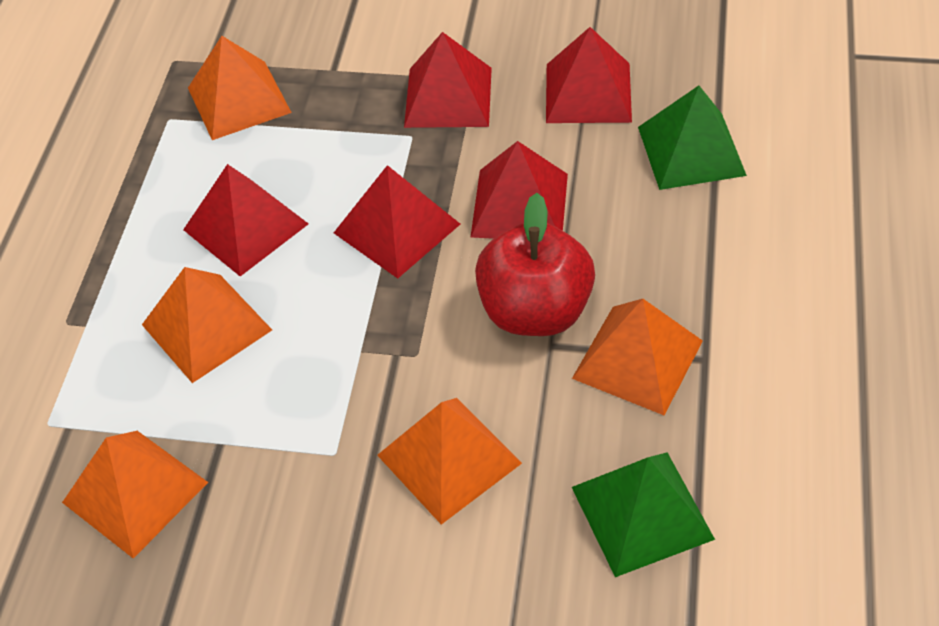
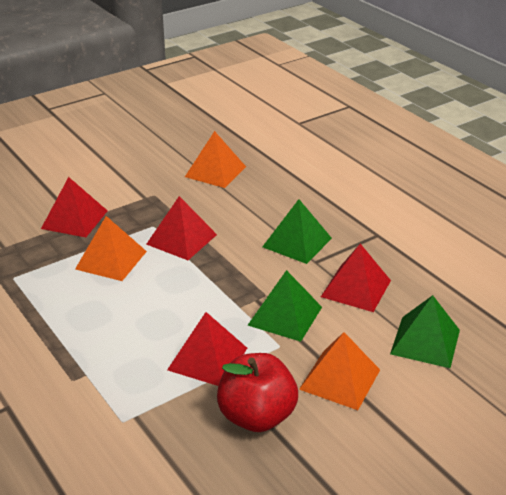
green pyramid: [572,452,715,577] [638,86,747,190] = 2 -> [248,270,322,342] [262,199,332,264] [390,295,460,368] = 3
orange pyramid: [62,431,208,558] [142,267,272,383] [188,36,292,140] [377,398,522,525] [572,299,703,415] = 5 -> [75,216,147,281] [185,131,246,188] [299,332,380,410] = 3
red pyramid: [183,164,308,276] [334,165,460,279] [404,32,492,128] [471,141,568,239] [546,27,632,123] = 5 -> [41,177,108,237] [146,196,217,260] [167,312,247,386] [321,244,391,312] = 4

